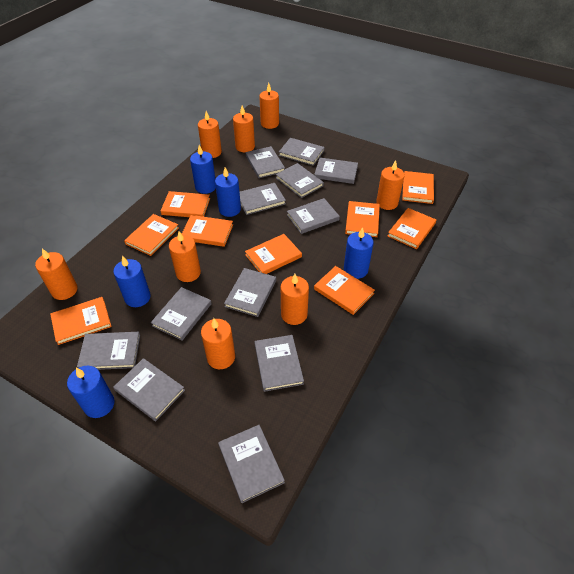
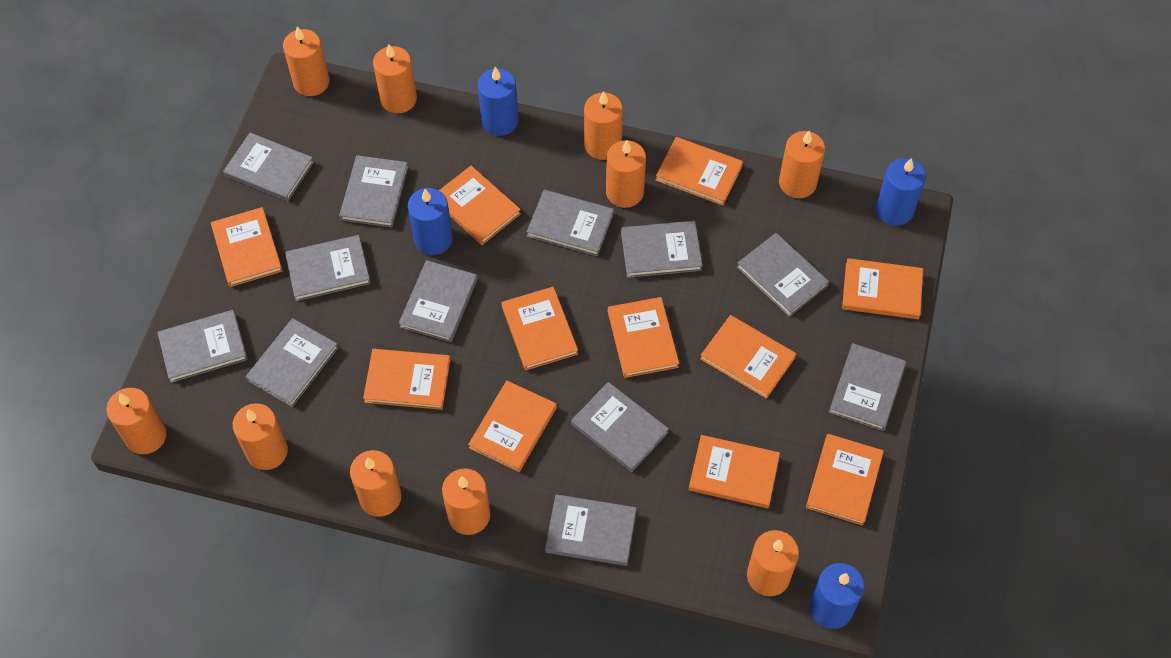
blue candle: [67,366,115,418] [113,256,151,307] [190,145,216,194] [215,167,241,217] [344,227,374,279] = 5 -> [408,188,453,255] [478,66,518,136] [809,563,865,629] [876,158,926,226] = 4
orange book: [50,297,112,345] [124,214,179,256] [161,191,210,217] [182,215,233,247] [245,234,302,274] [314,266,375,315] [345,201,380,237] [388,208,436,249] [402,171,434,204] = 9 -> [211,207,283,287] [363,349,450,410] [439,166,521,245] [468,380,557,472] [501,287,578,370] [608,297,679,378] [656,137,743,206] [689,435,780,508] [700,315,796,399] [806,434,884,526] [842,258,923,319] = 11
orange candle: [35,249,78,300] [169,231,201,282] [198,111,222,158] [201,318,235,369] [233,106,255,152] [259,83,279,129] [281,274,309,325] [376,160,405,210] = 8 -> [106,388,167,454] [233,403,288,470] [283,26,330,96] [350,450,402,517] [373,44,417,113] [442,469,490,535] [584,91,623,160] [606,140,646,208] [747,530,799,596] [779,130,825,198] = 10

